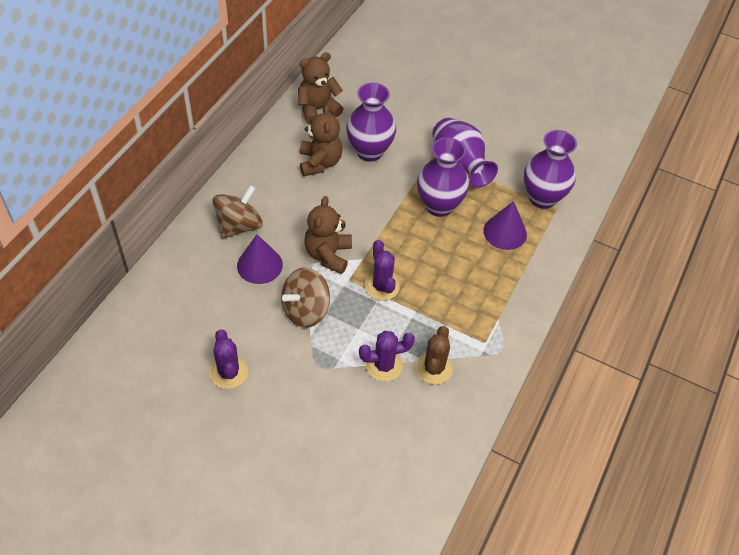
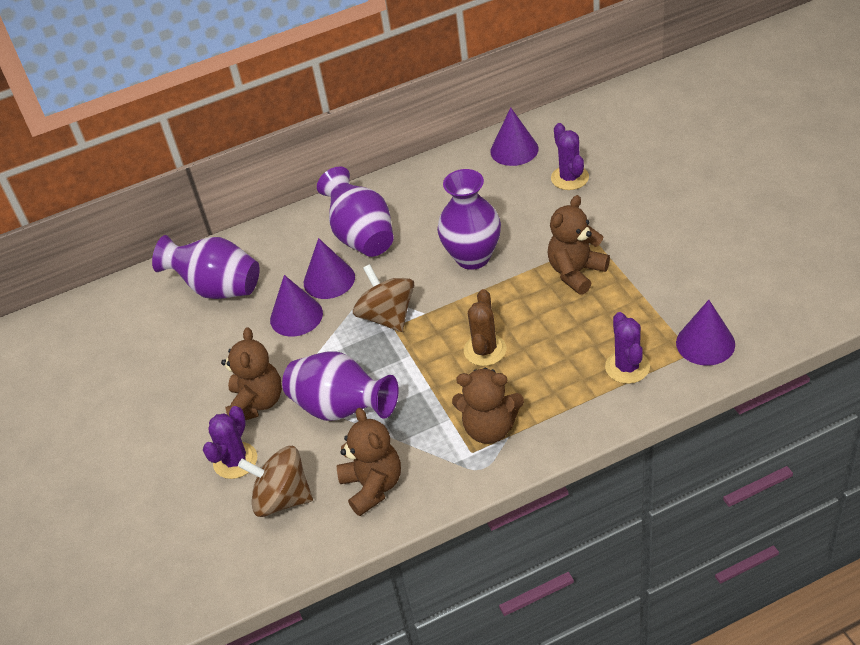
brown teddy bear: [298,52,344,125] [300,104,343,176] [304,196,352,274] = 3 -> [221,327,282,420] [337,408,401,516] [452,368,524,444] [547,195,610,295] = 4
purple cone: [237,234,283,284] [483,201,527,250] = 2 -> [270,275,323,337] [304,238,355,299] [490,107,539,166] [676,300,735,366] = 4

